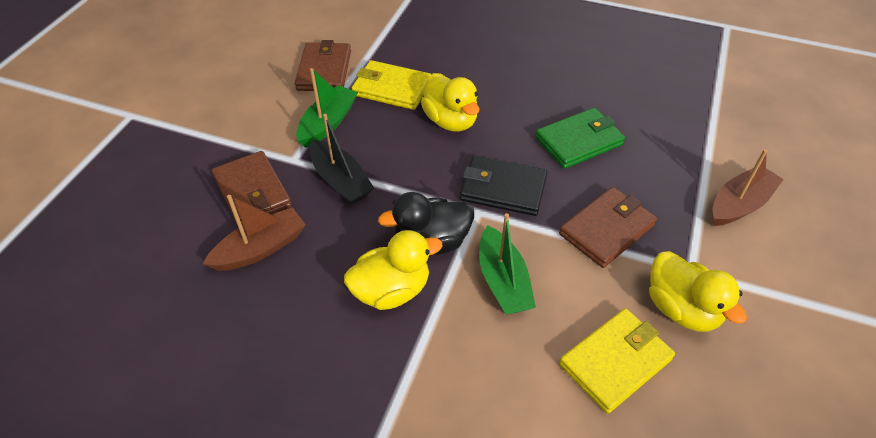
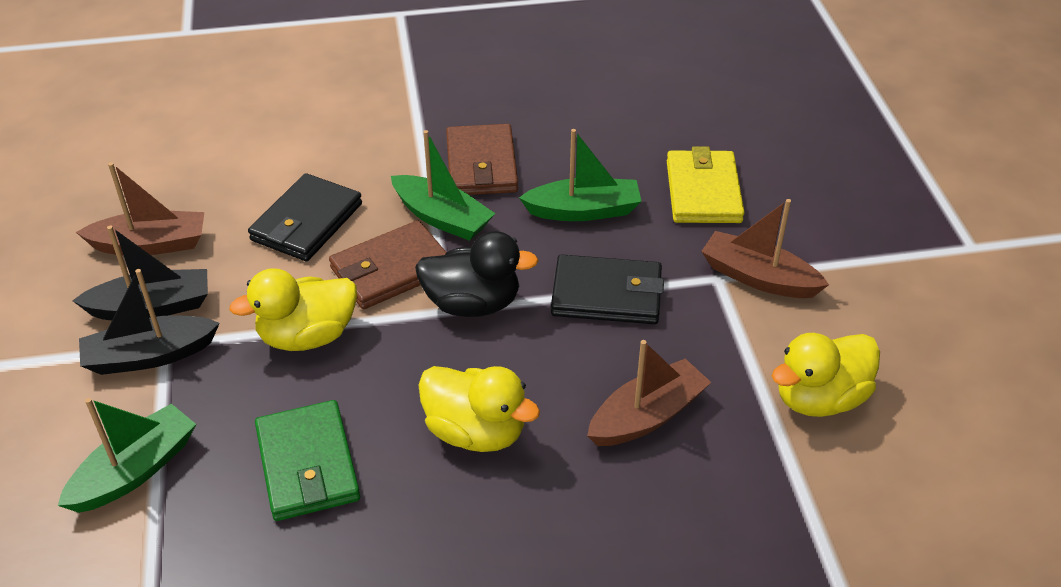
black boat: [310,114,374,204] = 1 -> [72,226,208,320] [79,269,220,375] = 2
black wallet: [460,155,548,216] = 1 -> [248,173,362,261] [551,254,664,324] = 2
brown boat: [203,195,306,271] [713,149,784,226] = 2 -> [76,162,204,255] [587,340,711,446] [701,199,829,298] = 3
brown wallet: [212,151,292,226] [295,40,351,91] [559,187,657,268] = 3 -> [329,220,447,309] [446,124,518,195] = 2
green boat: [296,68,358,148] [479,213,536,315] = 2 -> [58,398,196,513] [391,130,495,241] [519,129,642,221] = 3
yellow wallet: [351,60,431,110] [559,308,675,414] = 2 -> [667,146,745,223] = 1

